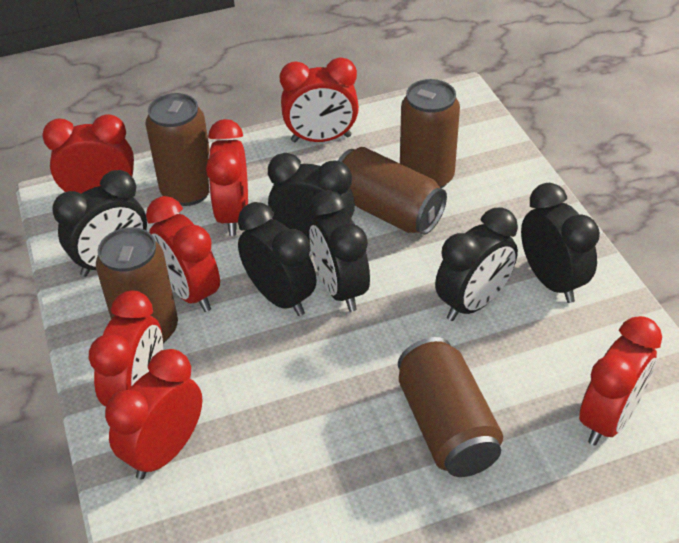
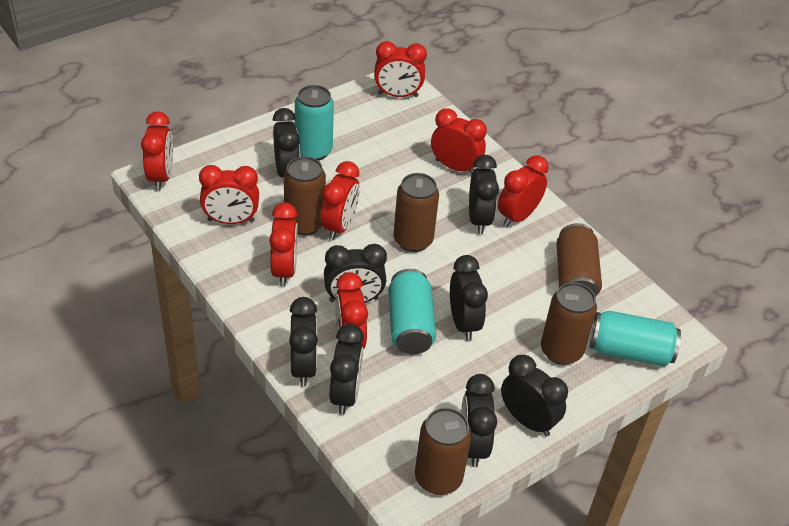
black clock: [52,170,147,277] [238,202,316,316] [268,153,355,242] [309,190,370,312] [435,207,518,321] [521,183,600,303] = 6 -> [273,108,300,178] [289,297,318,387] [324,244,387,303] [329,324,364,415] [450,255,488,341] [461,374,497,467] [469,155,499,234] [501,355,568,437] = 8
red clock: [42,114,134,193] [89,290,163,407] [105,349,202,480] [146,196,220,312] [206,119,248,236] [280,58,359,142] [579,316,662,445] = 7 -> [141,111,173,191] [199,165,259,224] [269,203,298,287] [321,161,360,240] [335,272,368,349] [374,41,427,97] [431,108,487,175] [498,155,549,227] = 8
turquoise can: none = 0 -> [295,85,334,160] [388,269,436,355] [590,311,681,366] = 3

